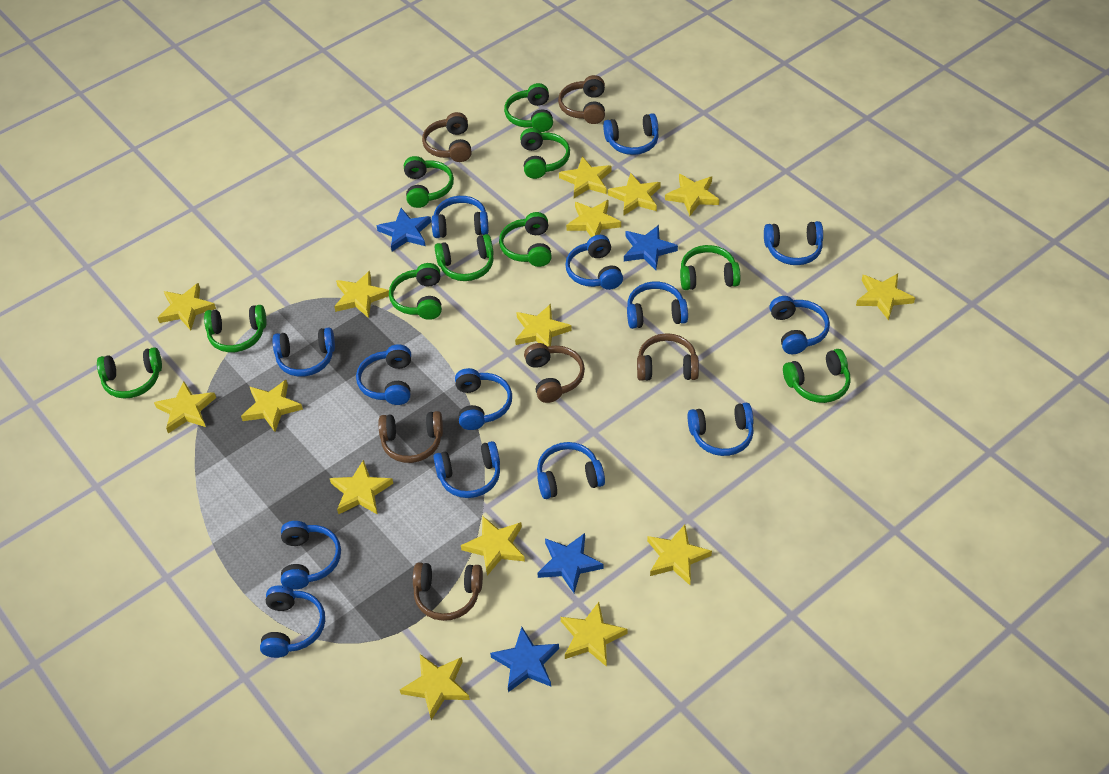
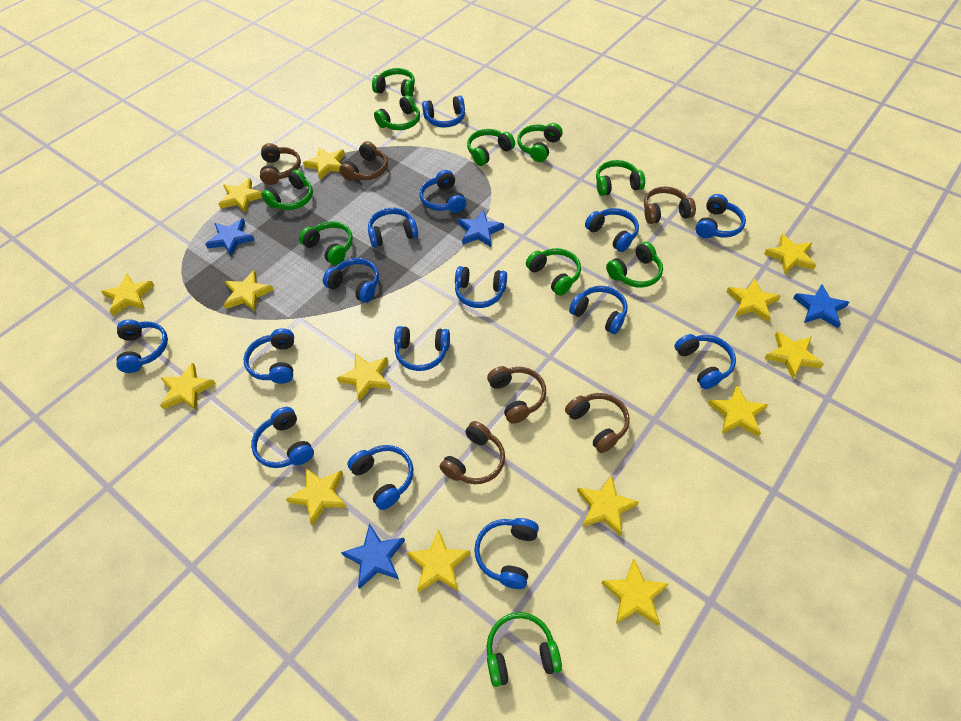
blue headphones: [260,585,325,658] [272,328,335,377] [281,521,341,590] [356,344,411,405] [432,196,489,238] [433,441,500,498] [455,368,512,430] [537,442,605,499] [565,235,623,290] [603,113,659,155] [627,282,688,329] [688,403,754,456] [764,221,823,265] [769,296,830,354] = 14 -> [116,319,168,373] [244,328,294,384] [251,407,314,468] [323,258,379,303] [347,445,413,510] [368,208,418,247] [394,326,450,371] [419,170,466,213] [422,96,465,128] [455,266,507,308] [474,518,539,589] [569,286,628,334] [585,208,639,252] [675,334,736,389] [695,194,746,238] = 15
yellow star: [154,381,216,433] [158,283,216,330] [241,380,303,432] [330,460,393,515] [334,271,389,318] [400,654,470,720] [461,516,525,576] [515,304,572,347] [559,156,612,198] [561,602,628,667] [566,200,621,237] [608,173,661,215] [647,525,712,585] [665,174,719,216] [856,273,915,320] = 15 -> [101,274,155,316] [160,362,216,411] [219,178,262,213] [224,270,274,312] [286,468,347,526] [303,147,345,179] [337,353,391,402] [406,529,471,593] [577,475,639,536] [601,559,669,626] [708,385,768,437] [726,278,781,322] [764,234,816,274] [764,331,824,379] = 14

